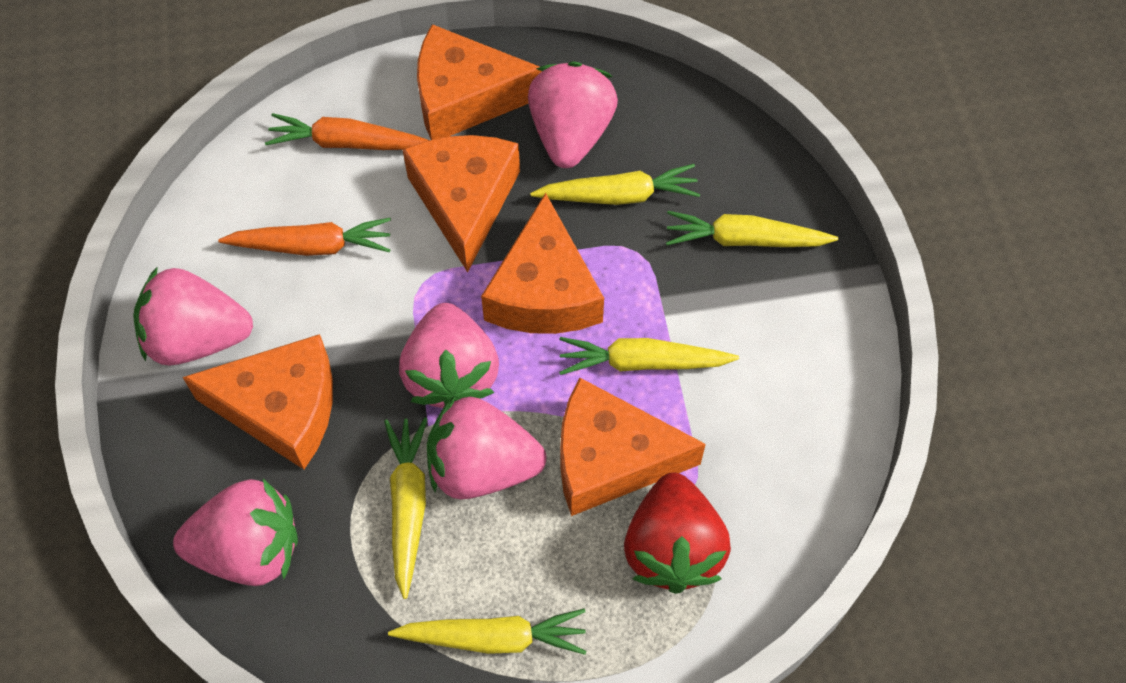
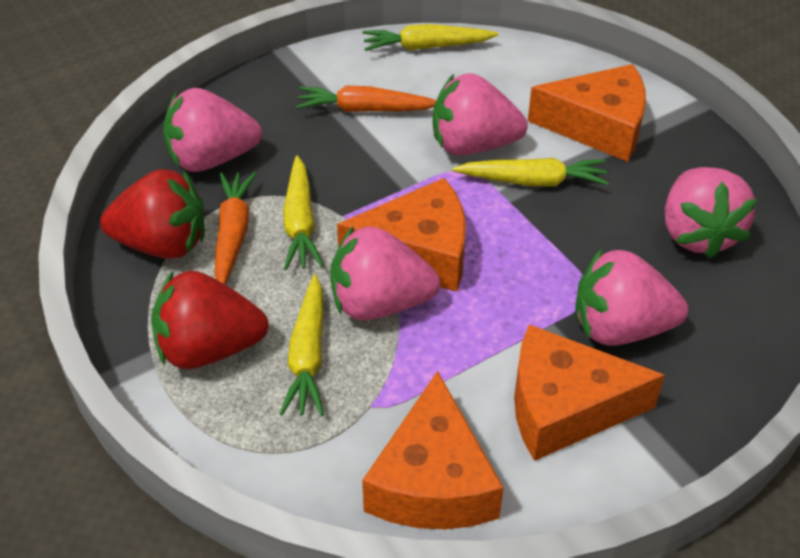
orange cheese: [183,334,333,469] [403,135,520,272] [417,24,542,140] [481,193,604,334] [560,378,706,516] = 5 -> [337,178,466,292] [362,371,504,529] [514,324,665,461] [528,64,646,162] = 4
red strawberry: [624,472,731,594] = 1 -> [100,169,205,259] [151,271,269,369] = 2
yellow carrot: [384,417,427,599] [388,609,586,655] [530,164,700,205] [559,337,739,375] [666,211,838,247] = 5 -> [280,274,324,416] [283,156,324,270] [363,24,499,51] [452,158,609,186] = 4

